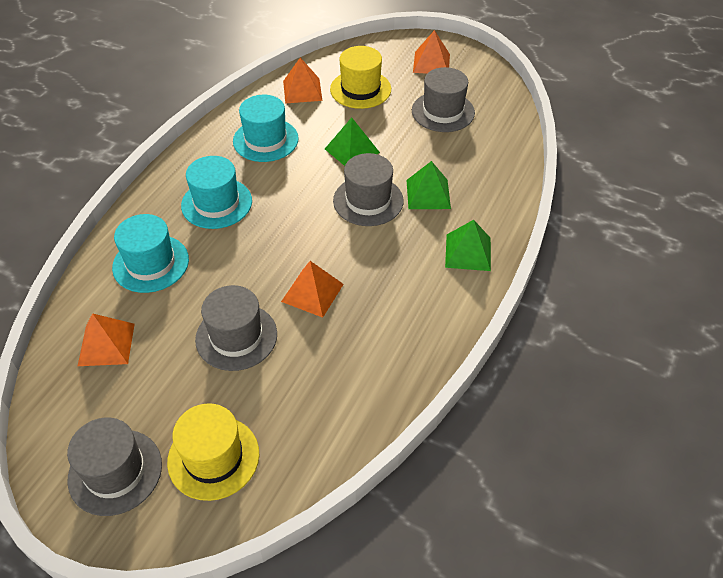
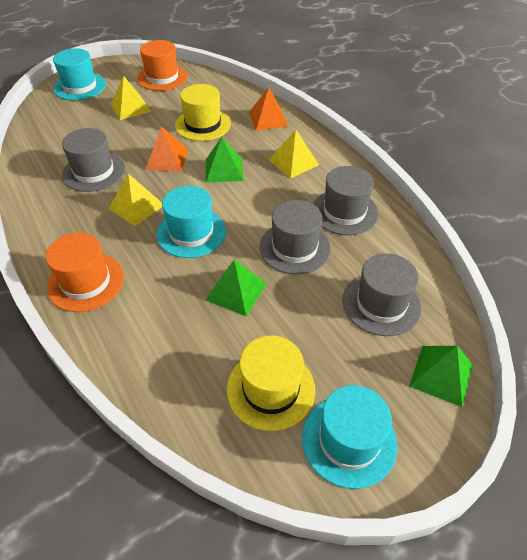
orange hat: none = 0 -> [46,233,124,312] [137,40,187,91] = 2
orange pyramid: [78,313,135,366] [281,261,344,318] [283,58,323,104] [413,30,450,74] = 4 -> [145,126,188,172] [249,87,288,131] = 2
yellow pyramid: none = 0 -> [109,174,162,226] [111,76,151,120] [269,130,319,178] = 3

